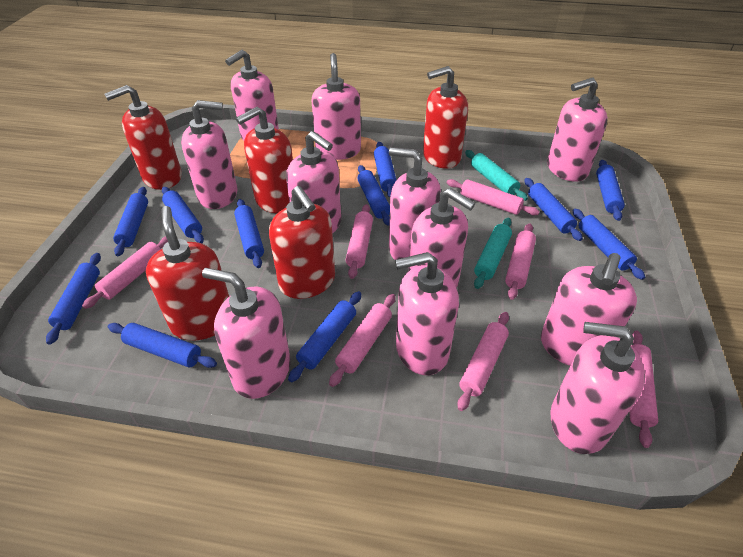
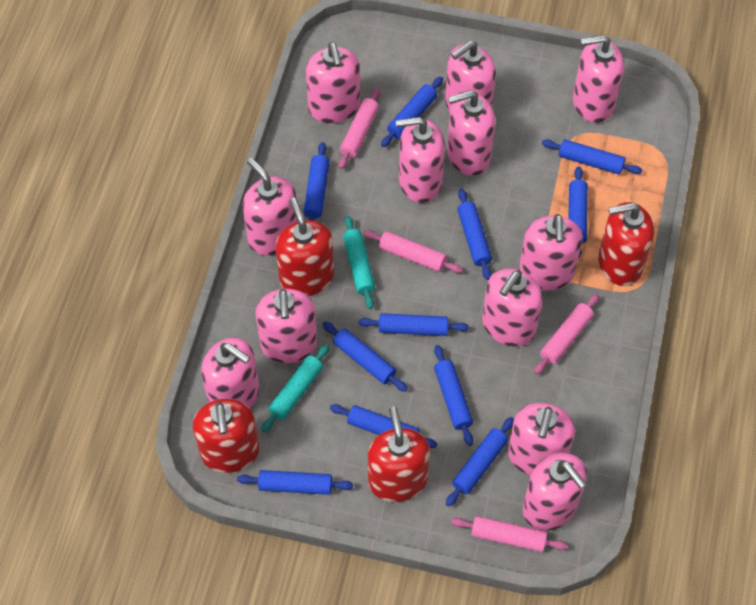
pink rolling pin: [82,236,168,309] [329,294,395,387] [346,204,373,279] [447,179,540,216] [457,312,509,411] [505,223,536,300] [629,330,658,448] = 7 -> [339,88,380,169] [363,230,463,273] [451,516,568,552] [534,293,599,374] = 4
pink soap dispenser: [181,100,237,209] [202,268,291,399] [225,50,279,141] [286,131,341,234] [311,53,361,160] [389,147,441,260] [395,252,459,375] [409,188,475,287] [541,253,637,366] [547,77,608,182] [551,322,645,454] = 11 -> [201,337,259,408] [243,158,298,255] [255,289,318,363] [306,42,360,123] [396,117,445,203] [445,40,496,112] [447,90,495,176] [482,269,543,347] [508,403,575,476] [519,214,583,291] [523,453,587,531] [573,35,624,123] = 12
red soap dispenser: [104,85,182,190] [146,206,229,341] [236,107,293,213] [269,186,335,299] [423,66,468,169] = 5 -> [193,399,259,473] [275,198,334,296] [368,407,430,502] [598,202,654,286] = 4

